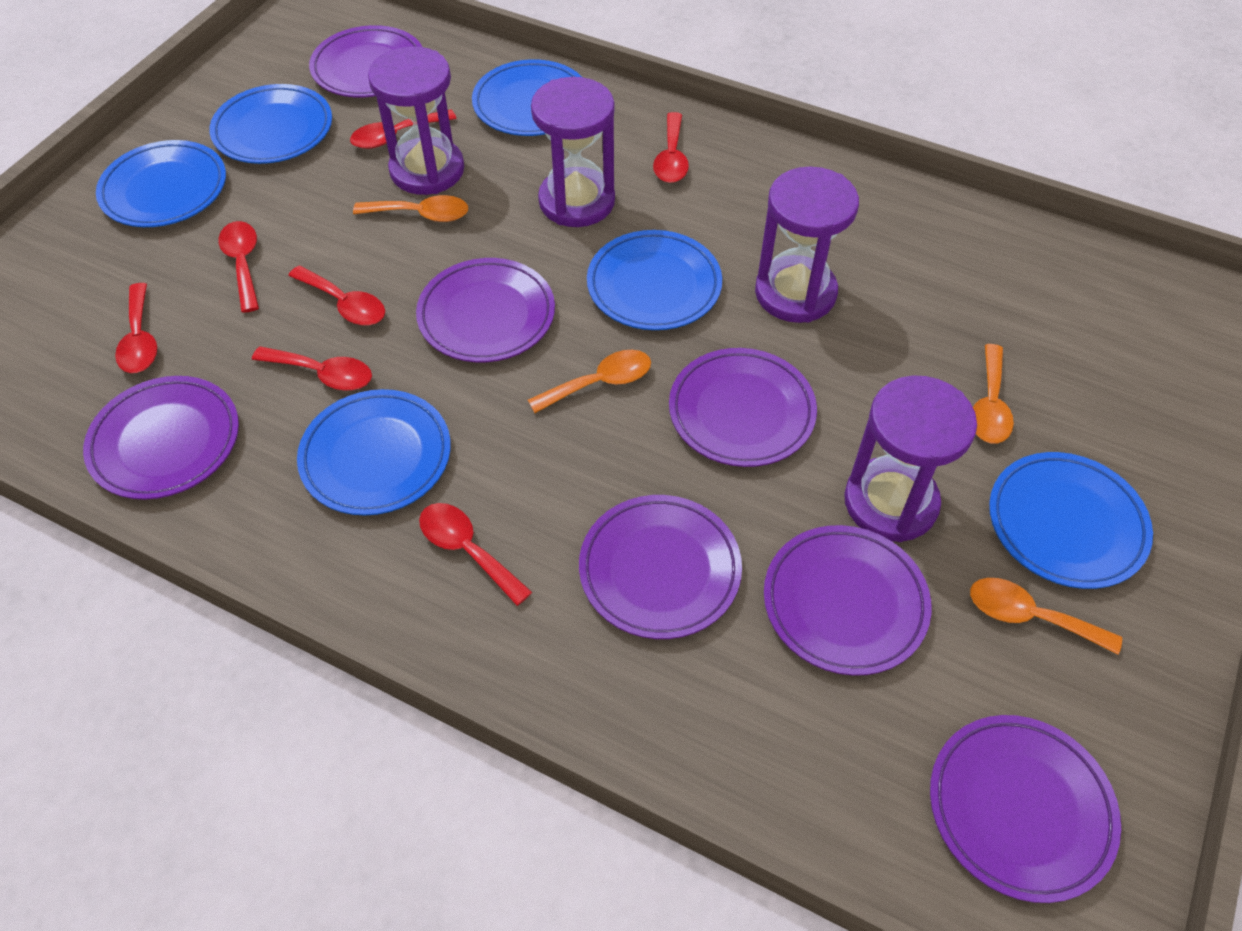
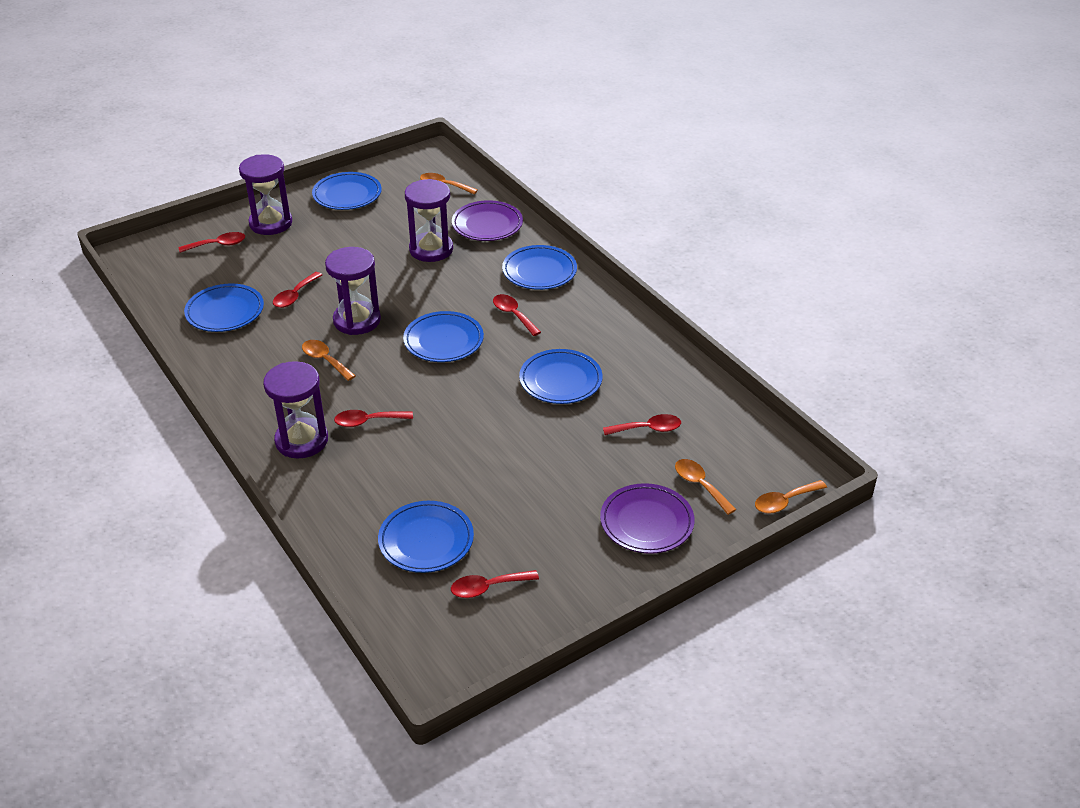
purple plate: [83,376,239,500] [309,25,422,98] [416,258,555,362] [579,495,742,639] [669,348,817,467] [764,525,932,676] [930,715,1121,903] = 7 -> [452,200,523,241] [600,483,695,554] = 2
red spoon: [115,283,157,373] [218,221,259,313] [252,346,372,391] [288,266,385,325] [350,110,457,149] [419,503,532,606] [653,112,689,183] = 7 -> [179,232,245,253] [273,272,322,308] [334,410,413,427] [451,570,539,598] [493,294,541,336] [603,414,681,435] = 6

